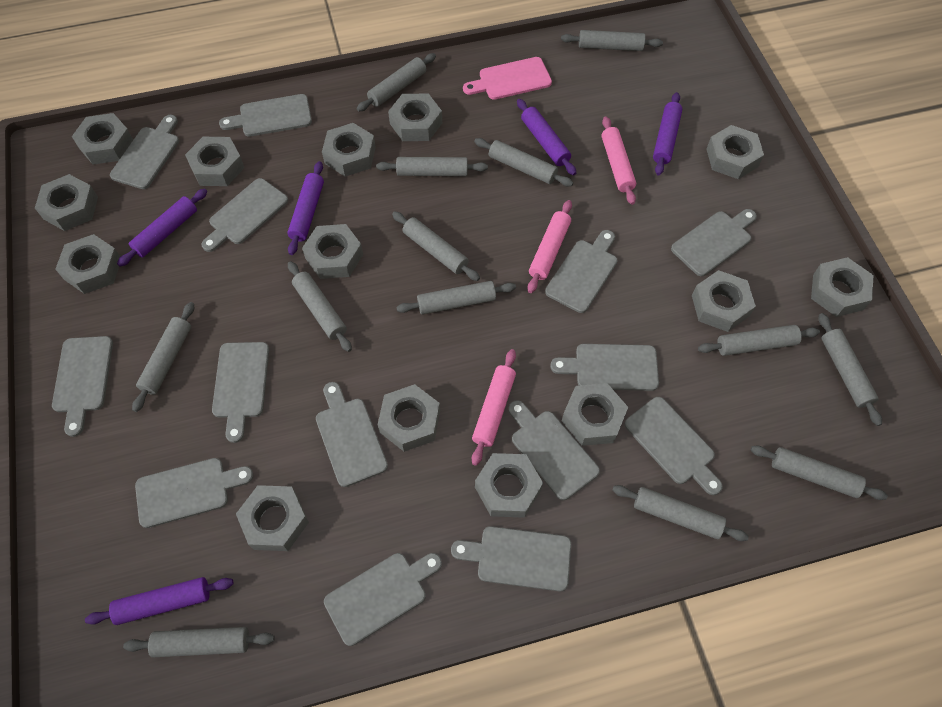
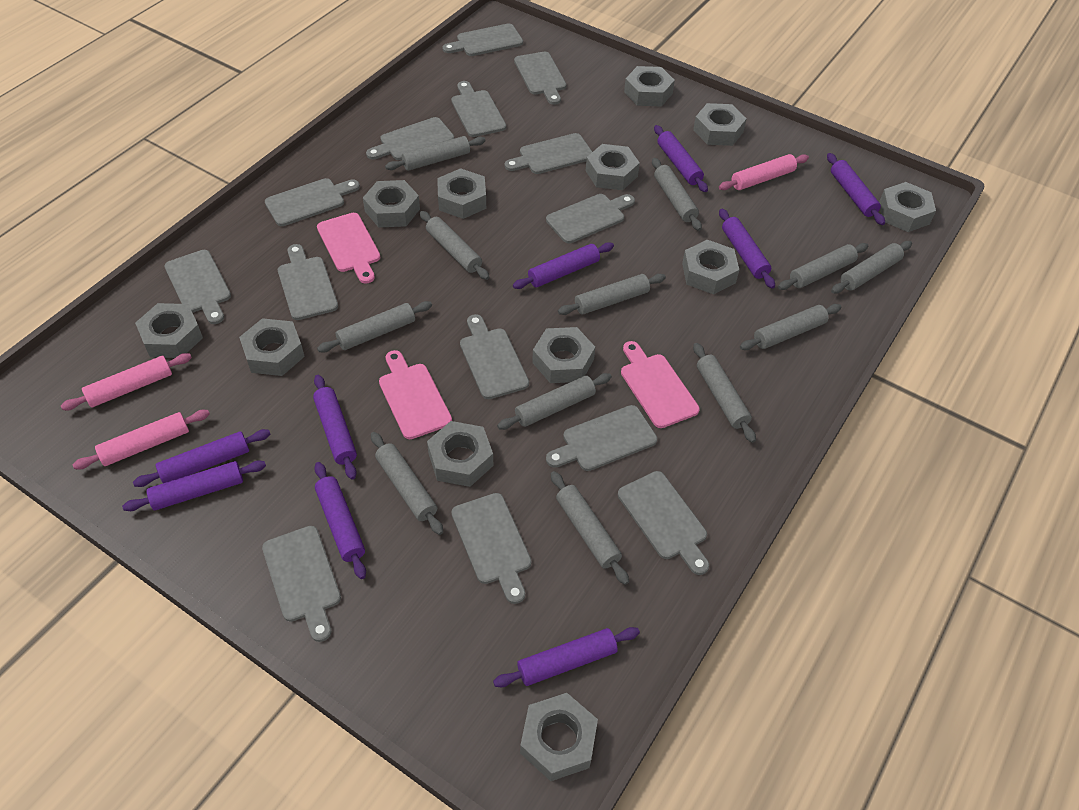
grey nut: [35,174,98,231] [55,234,120,294] [72,113,133,165] [185,137,245,186] [236,485,309,551] [302,224,363,279] [322,123,376,177] [378,384,440,452] [388,94,442,141] [475,453,543,518] [562,383,628,446] [692,270,756,332] [707,125,764,179] [811,257,873,317] = 14 -> [135,303,203,358] [239,318,305,376] [363,180,420,228] [427,421,493,487] [437,168,486,219] [520,693,598,781] [532,327,595,383] [586,144,640,190] [624,66,675,107] [682,240,739,294] [693,103,747,146] [879,182,936,232] = 12
grey rolling pin: [123,627,275,657] [132,302,194,412] [288,261,352,352] [357,53,436,112] [376,157,488,176] [392,211,480,281] [396,281,516,315] [474,138,573,186] [561,30,663,51] [612,485,749,541] [698,325,820,356] [751,446,888,500] [819,313,882,426] = 13 -> [317,301,432,352] [371,432,443,535] [385,136,486,171] [420,211,489,280] [497,373,612,430] [551,471,629,585] [558,274,666,315] [652,158,702,231] [693,343,756,443] [740,304,841,350] [778,243,868,290] [831,241,912,294] = 12
pink cutting board: [463,57,552,100] = 1 -> [317,213,381,283] [379,350,452,439] [621,341,700,428] = 3
purple rolling pin: [85,577,234,625] [117,188,207,267] [287,161,324,255] [517,99,576,175] [653,92,682,175] = 5 -> [122,460,266,511] [133,429,270,487] [313,375,357,480] [314,462,366,579] [493,627,640,687] [513,242,614,289] [654,125,708,192] [719,209,775,289] [827,153,885,225] = 9

